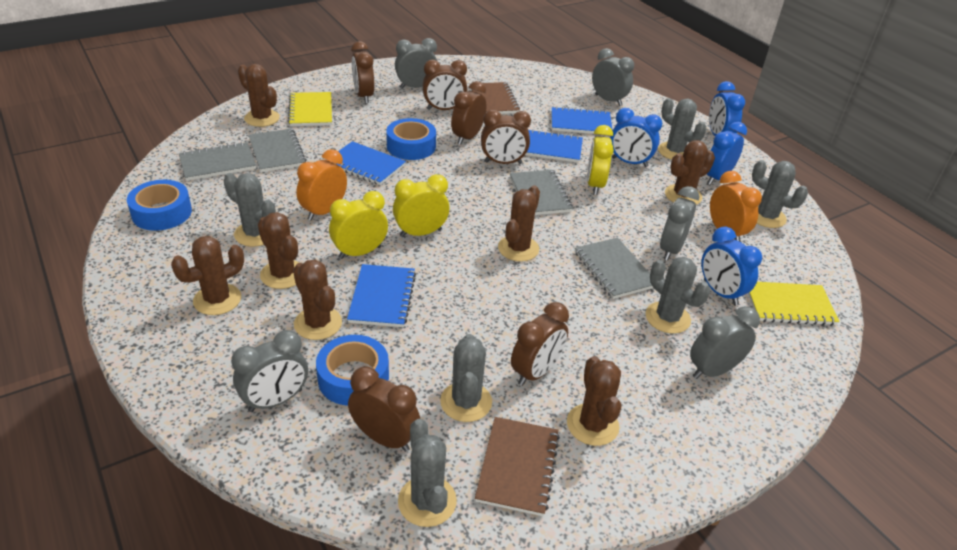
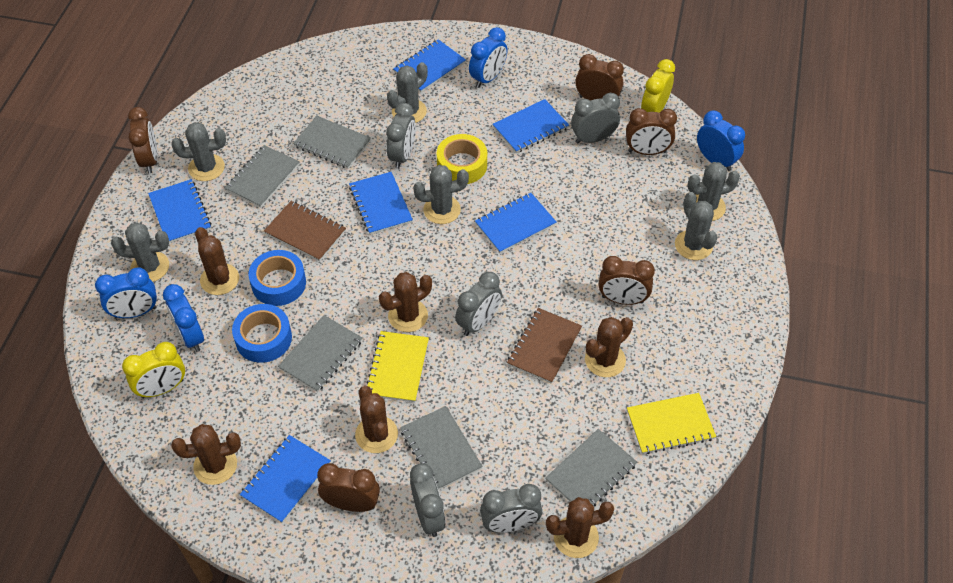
blue notebook: [335,141,406,185] [347,264,416,327] [525,130,583,163] [552,106,613,134] = 4 -> [148,179,211,243] [240,435,331,523] [349,172,413,235] [394,39,466,92] [475,193,556,253] [493,99,569,153] = 6
blue tape: [127,180,192,231] [316,335,389,406] [386,118,436,160] = 3 -> [232,304,292,363] [248,250,306,306] = 2
brown cactus: [171,236,244,315] [238,64,280,127] [258,212,299,289] [293,260,342,340] [498,185,540,262] [567,356,622,446] [665,140,715,205] = 7 -> [171,424,241,485] [195,227,239,295] [355,386,398,453] [379,272,432,332] [546,497,614,558] [585,317,633,377] = 6
brown clock: [348,366,420,452] [351,41,374,103] [423,60,467,110] [451,81,486,145] [481,110,531,164] [511,302,569,386] = 6 -> [128,107,158,173] [317,463,380,512] [575,54,624,101] [599,256,655,305] [626,108,677,155] = 5
grey notebook: [179,142,256,181] [249,129,306,172] [510,170,573,215] [575,238,653,299] = 4 -> [225,145,300,207] [278,315,362,392] [293,116,371,169] [400,406,483,490] [545,429,637,506] = 5
orange clock: [296,149,347,221] [710,171,762,241] = 2 -> none = 0
yellow clock: [329,191,388,259] [393,174,450,237] [587,125,614,195] = 3 -> [122,342,185,398] [641,59,675,113] = 2
yellow tape: none = 0 -> [437,134,487,184] = 1

